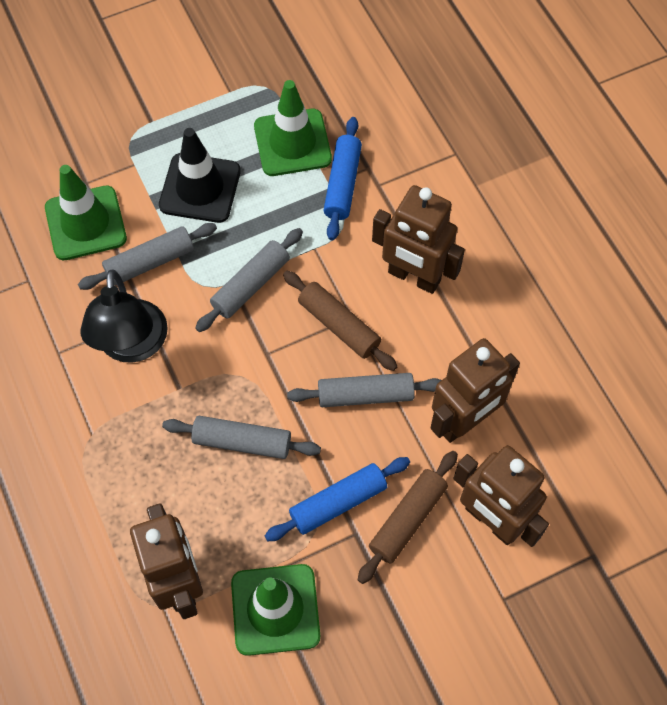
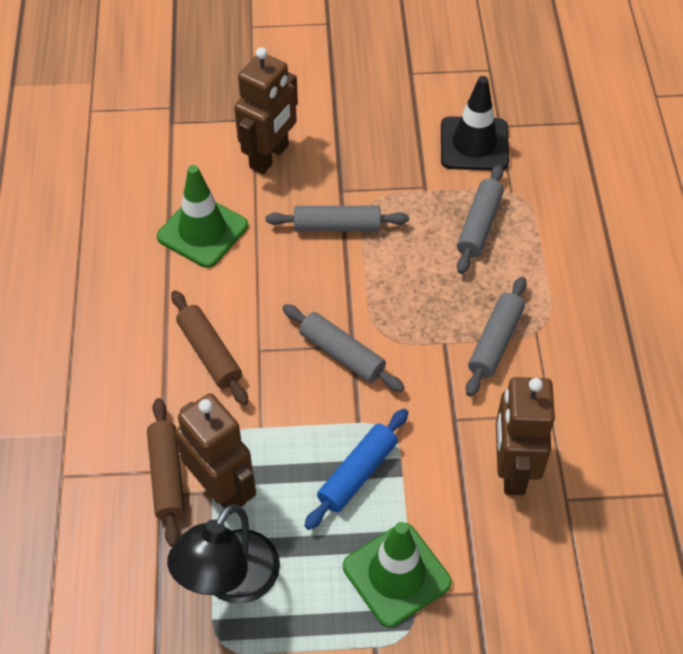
blue rolling pin: [264,457,410,541] [324,117,362,241] = 2 -> [304,409,408,530] = 1
brown robot: [130,503,203,619] [372,185,465,294] [430,338,520,443] [453,446,549,547] = 4 -> [175,393,256,515] [234,47,298,174] [496,377,555,495] = 3
green traffic cone: [45,165,127,260] [231,564,320,656] [254,80,332,176] = 3 -> [157,165,248,268] [343,522,452,627] = 2

